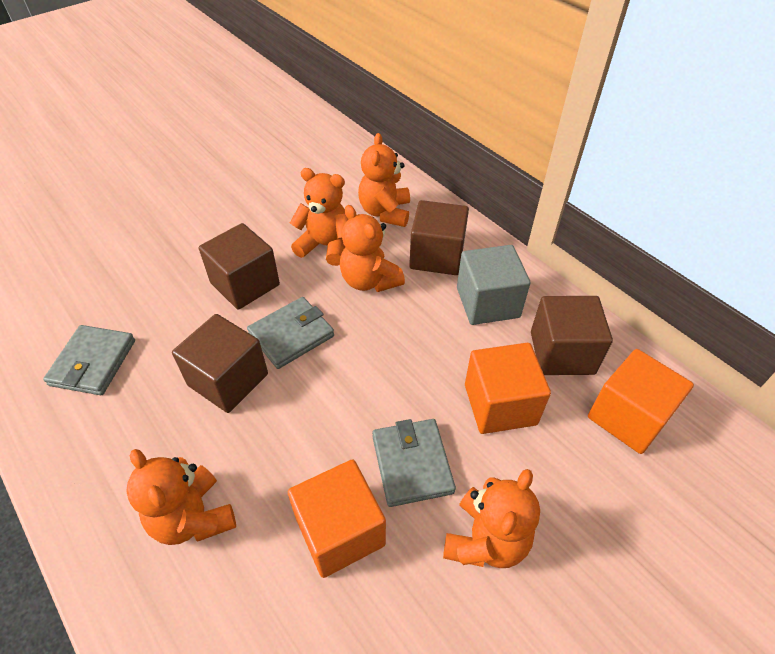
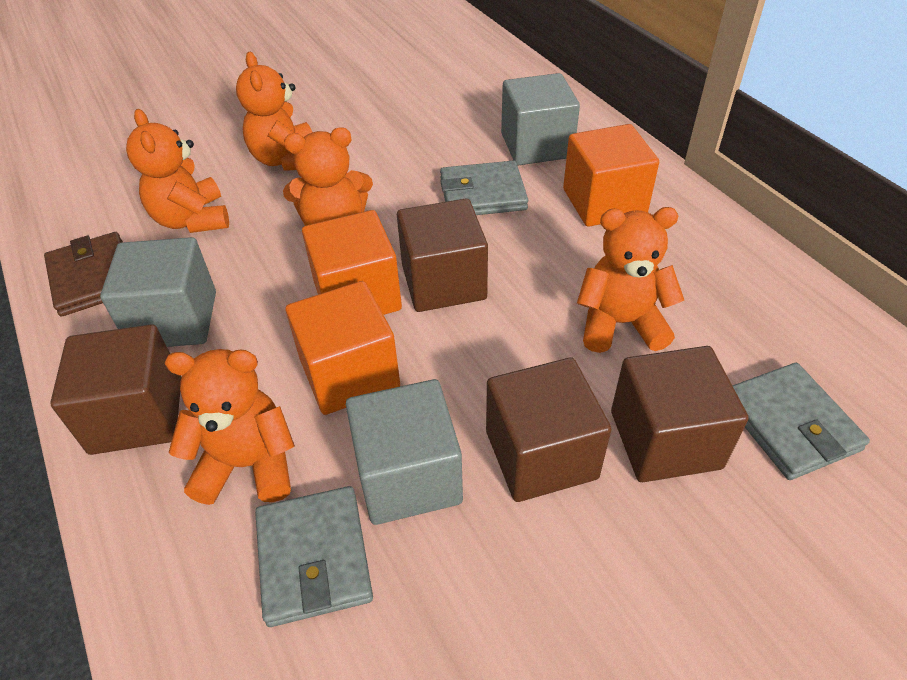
brown wallet: none = 0 -> [44,232,123,317] = 1
grey cube: [457,245,531,325] = 1 -> [100,237,216,347] [346,379,463,525] [501,73,580,165] = 3

